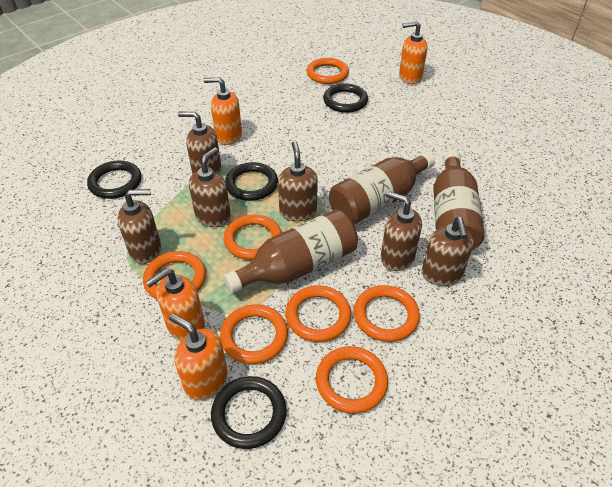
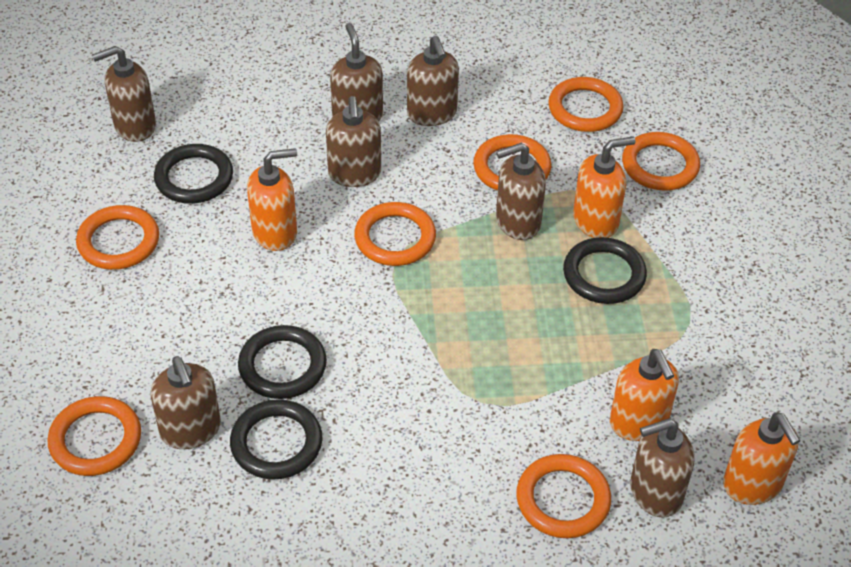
brown bottle: [224,209,358,293] [329,152,435,224] [433,150,485,250] = 3 -> none = 0
brown soap dispenser: [117,189,161,264] [178,111,221,174] [189,147,231,227] [278,141,318,222] [381,191,422,271] [422,217,473,286] = 6 -> [92,46,156,142] [150,356,221,449] [326,96,381,187] [330,23,383,121] [407,36,459,126] [496,143,546,240] [630,418,695,518] = 7

